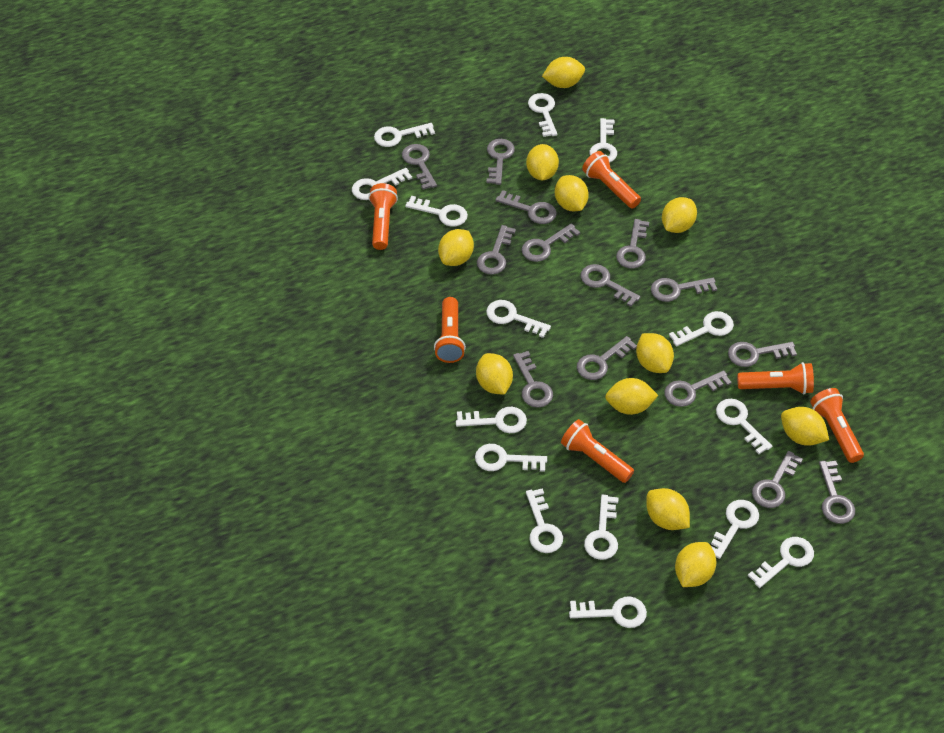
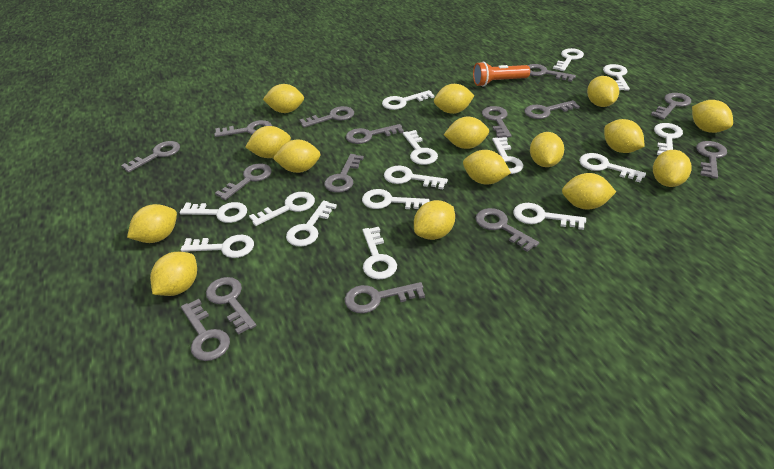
grey key: [402,144,437,190] [477,225,516,275] [487,139,515,185] [496,190,557,224] [513,351,553,408] [522,223,580,262] [577,336,637,380] [581,264,641,307] [616,219,649,268] [651,278,717,302] [664,370,732,407] [728,342,797,367] [752,451,803,508] [819,461,855,524] = 14 -> [121,141,180,172] [181,299,230,361] [206,277,256,335] [214,120,272,137] [215,164,271,200] [300,106,354,128] [324,154,364,192] [345,282,425,313] [346,124,404,144] [475,208,539,252] [482,106,511,138] [524,100,580,119] [528,64,576,82] [651,93,691,120] [696,141,727,179] = 15
orange flashlight: [368,183,398,250] [434,297,466,363] [561,419,634,483] [582,151,641,208] [737,362,814,394] [810,388,864,463] = 6 -> [473,61,530,87] = 1
yellow lemon: [438,229,474,266] [476,353,513,395] [526,144,559,180] [542,57,585,88] [555,175,589,211] [605,378,658,415] [636,333,674,373] [646,488,690,530] [662,197,697,233] [675,542,716,587] [781,407,829,446] = 11 -> [127,204,177,243] [150,252,197,296] [245,126,291,158] [263,84,304,113] [273,139,321,173] [414,200,455,240] [434,84,475,114] [444,117,489,149] [463,150,511,185] [530,132,564,167] [562,173,616,210] [587,76,619,107] [604,119,645,153] [653,150,692,187] [692,100,733,133] = 15

